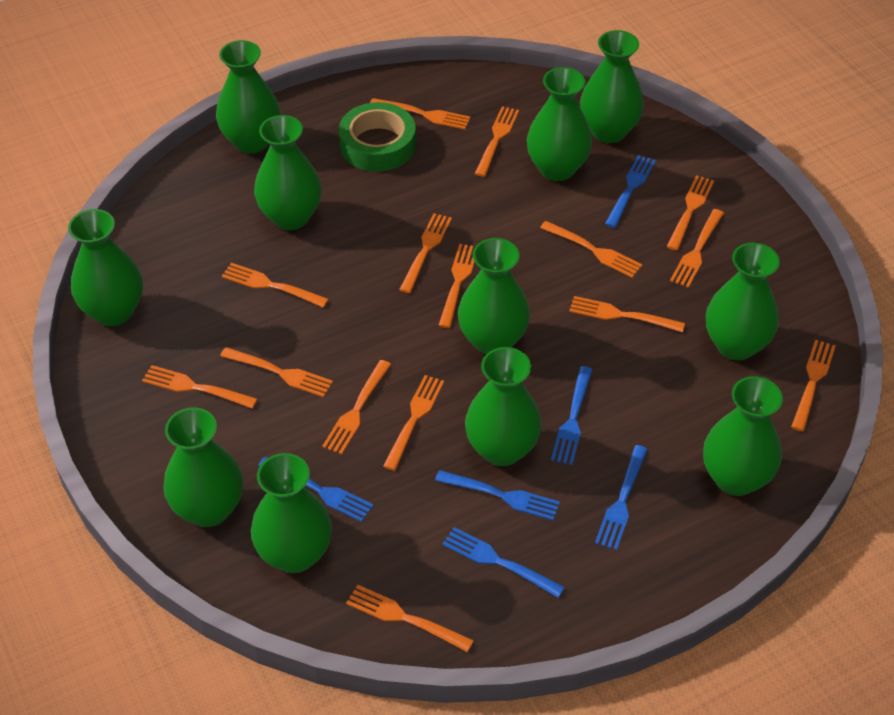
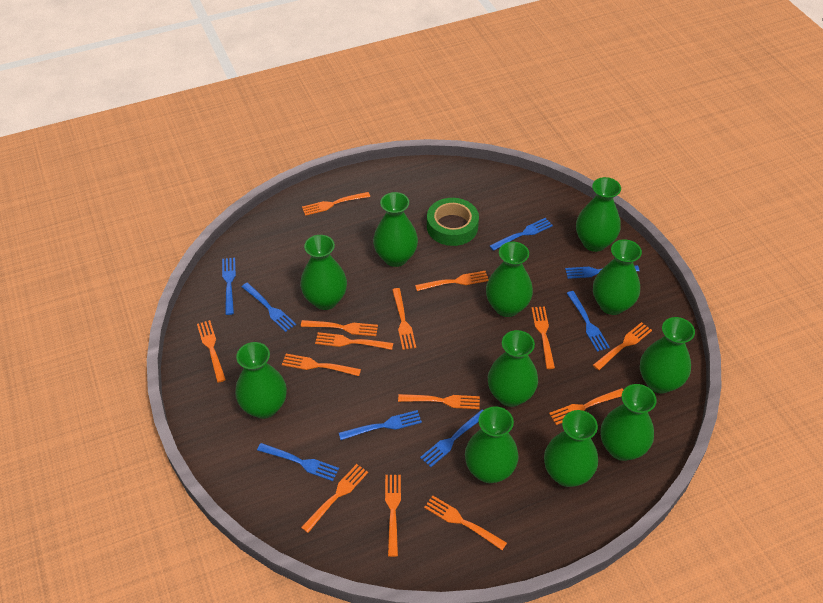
blue fork: [258,457,374,522] [435,470,560,520] [442,527,565,598] [551,366,593,465] [595,445,648,550] [605,155,656,228] = 6 -> [222,258,236,315] [242,283,296,332] [257,443,339,481] [339,410,422,440] [420,409,483,467] [490,218,553,251] [565,265,639,279] [567,291,610,352] = 8
orange fork: [142,365,257,409] [220,347,333,397] [222,263,329,308] [322,360,391,454] [346,585,474,652] [370,98,470,130] [383,375,444,471] [399,213,452,293] [438,244,474,328] [475,106,519,177] [540,221,642,278] [569,296,685,332] [667,175,714,251] [670,209,724,288] [791,340,835,431] = 15 -> [197,320,226,382] [282,354,361,376] [301,320,378,336] [301,464,368,533] [302,192,370,216] [315,332,393,350] [385,475,401,557] [392,288,416,350] [398,394,480,409] [415,271,489,291] [424,496,507,550] [531,306,555,369] [549,388,624,425] [593,322,652,370] = 14

